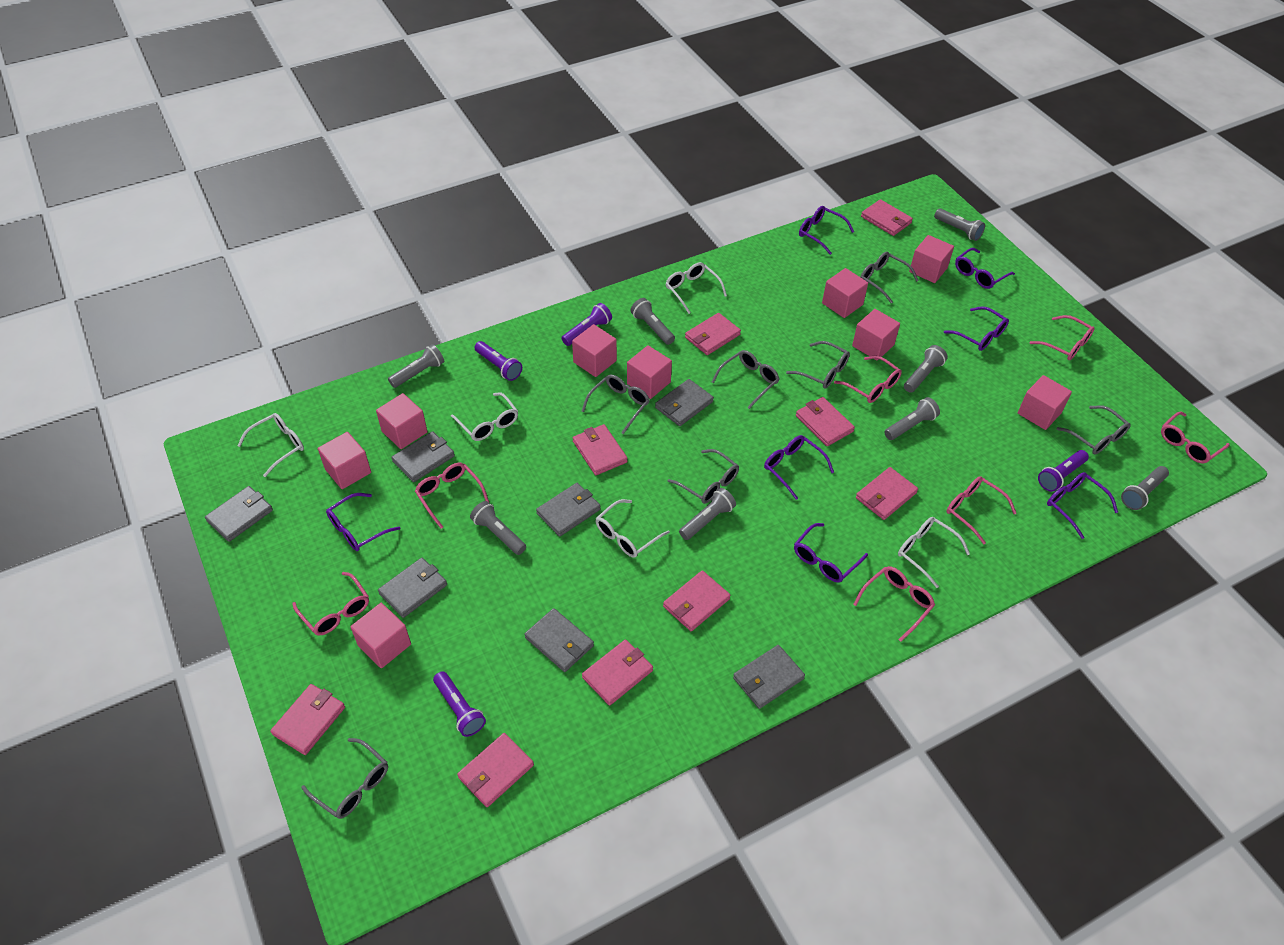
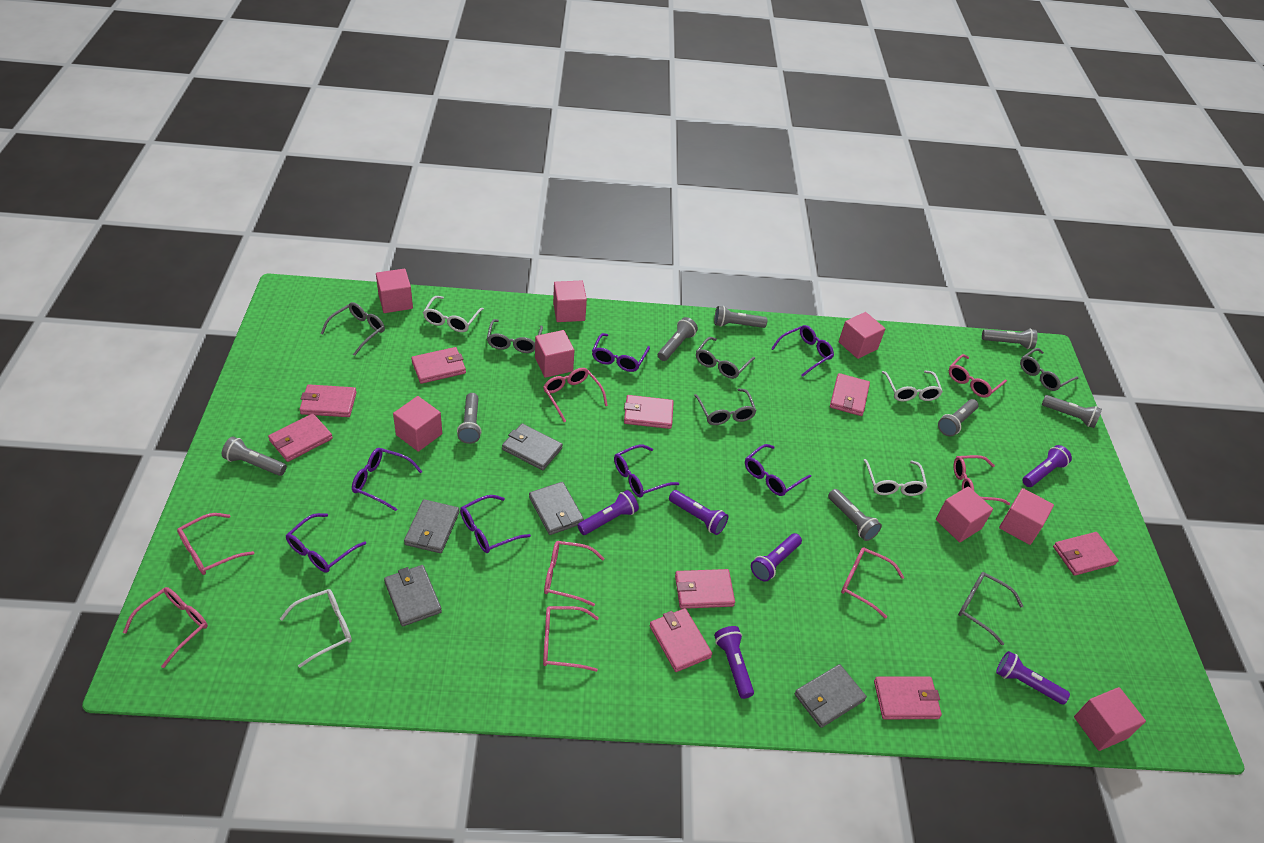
grey glasses: [301,738,388,819] [582,375,649,434] [668,449,739,504] [712,350,779,409] [786,341,850,388] [860,252,919,304] [1057,405,1131,454] = 7 -> [321,302,385,356] [487,319,543,353] [694,388,757,425] [696,337,755,379] [958,572,1023,646] [1020,348,1079,391] = 6
grey wallet: [205,486,273,542] [378,558,447,618] [391,431,455,482] [525,608,594,672] [536,483,601,537] [655,379,714,426] [733,645,805,709] = 7 -> [384,565,442,626] [404,499,459,553] [502,423,563,470] [529,482,584,535] [795,664,867,728] = 5
pink cube: [318,432,371,489] [351,603,411,668] [376,393,427,449] [572,324,617,377] [627,345,672,399] [822,268,868,318] [852,309,900,361] [909,235,954,283] [1018,375,1072,430] = 9 -> [376,269,413,313] [393,396,442,452] [535,330,574,378] [553,281,587,322] [839,312,885,359] [936,486,993,542] [999,488,1054,545] [1074,687,1146,751] = 8
pink glasses: [292,572,369,636] [415,463,489,529] [834,356,902,403] [853,566,935,642] [946,476,1017,544] [1030,315,1095,360] [1161,411,1230,463] = 7 -> [123,587,208,668] [177,513,255,575] [543,368,608,422] [543,606,599,672] [544,541,604,606] [841,547,904,619] [949,354,1007,398] [954,455,1010,505] = 8
purple flashlight: [433,671,486,737] [474,341,522,381] [562,303,612,346] [1038,450,1089,492] = 4 -> [577,490,639,535] [669,490,728,535] [714,626,754,699] [751,533,802,582] [996,651,1070,705] [1022,445,1072,487] = 6
white glasses: [237,413,304,477] [451,392,518,441] [595,499,670,558] [665,262,727,314] [898,517,970,588] = 5 -> [280,589,352,668] [423,296,484,332] [864,459,927,496] [882,370,943,401] = 4

